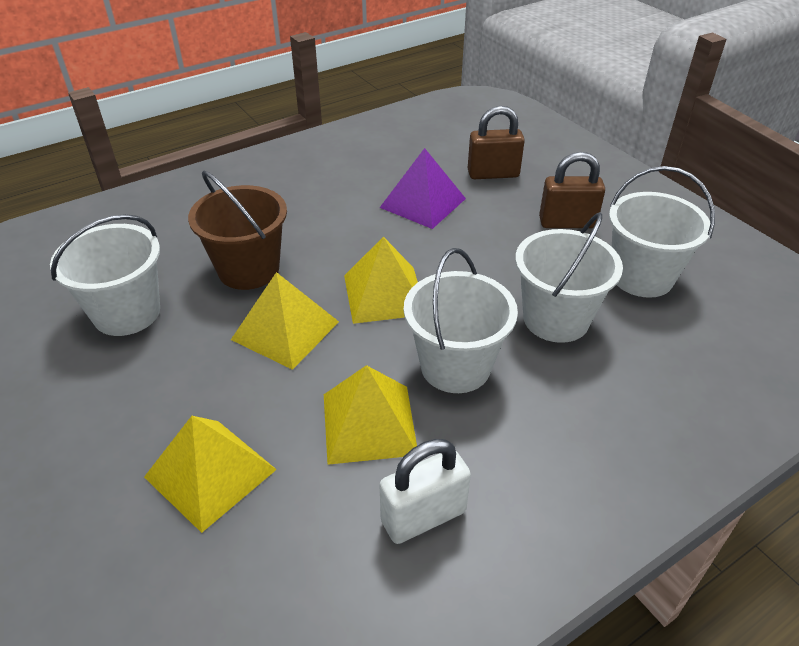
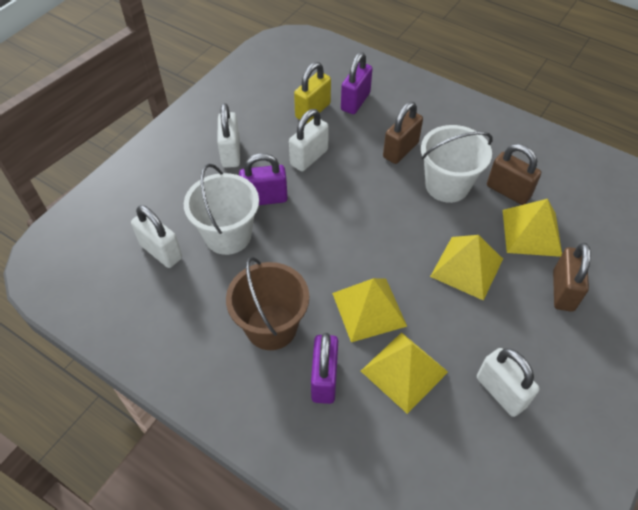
brown padlock: [468,106,525,179] [539,152,605,228] = 2 -> [383,102,423,164] [487,144,541,205] [553,243,591,312] = 3
purple padlock: none = 0 -> [239,153,288,205] [311,333,338,404] [341,52,373,114] = 3
purple pyramid: [380,148,466,229] = 1 -> none = 0
white bucket: [50,214,160,336] [404,248,518,393] [515,212,623,343] [609,166,715,298] = 4 -> [184,164,259,255] [421,125,493,203] = 2
white padlock: [379,439,471,544] = 1 -> [131,205,182,268] [217,103,240,168] [289,109,329,171] [477,348,540,417] = 4
yellow padlock: none = 0 -> [294,62,331,123] = 1

